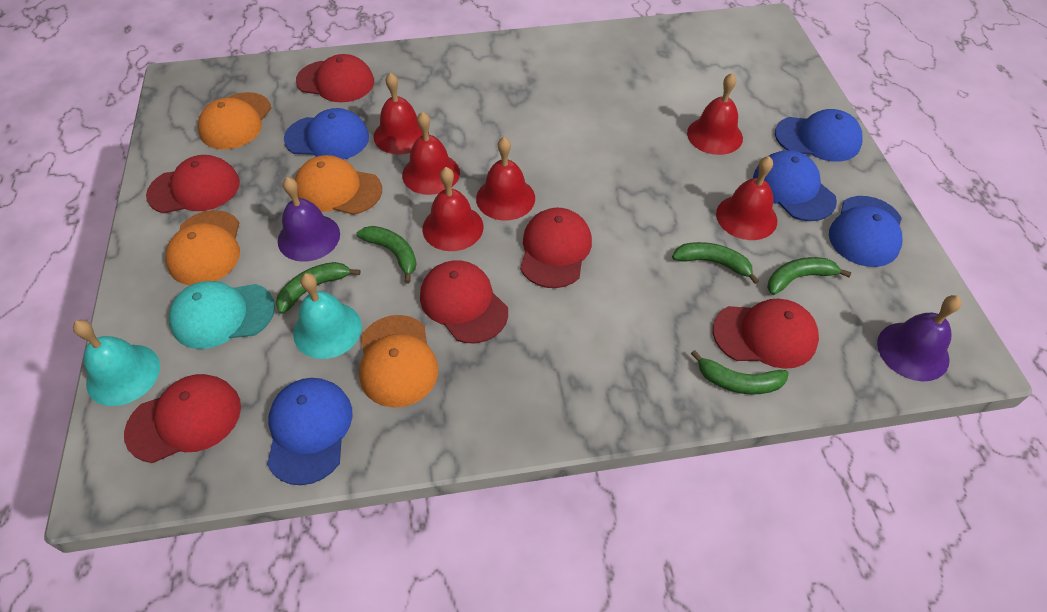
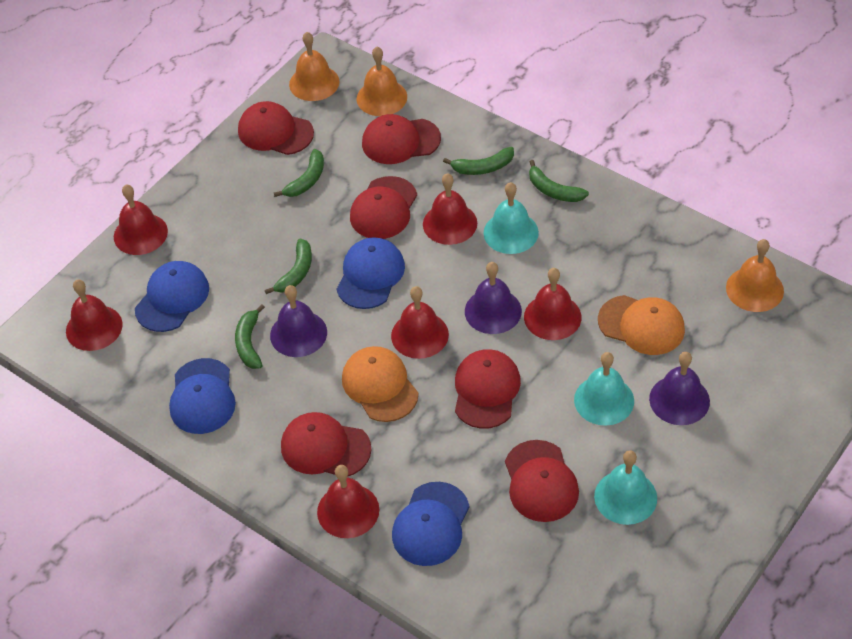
blue cap: [267,378,353,485] [284,108,369,159] [753,150,837,221] [775,109,863,162] [829,196,902,267] = 5 -> [135,261,209,332] [169,358,236,434] [336,237,405,309] [392,482,470,566] = 4
orange bell: none = 0 -> [289,32,340,101] [357,47,407,116] [726,239,784,312] = 3
orange cap: [165,210,240,285] [198,92,272,150] [295,155,382,215] [359,315,438,408] = 4 -> [342,346,418,422] [598,295,685,355] = 2
purple bell: [278,177,340,262] [877,295,962,381] = 2 -> [270,285,327,357] [465,262,522,334] [649,352,710,425] = 3
turquoise bell: [73,320,160,406] [293,273,362,359] = 2 -> [483,182,539,254] [574,352,634,426] [594,450,657,525] = 3
turquoise cap: [169,281,275,349] = 1 -> none = 0

